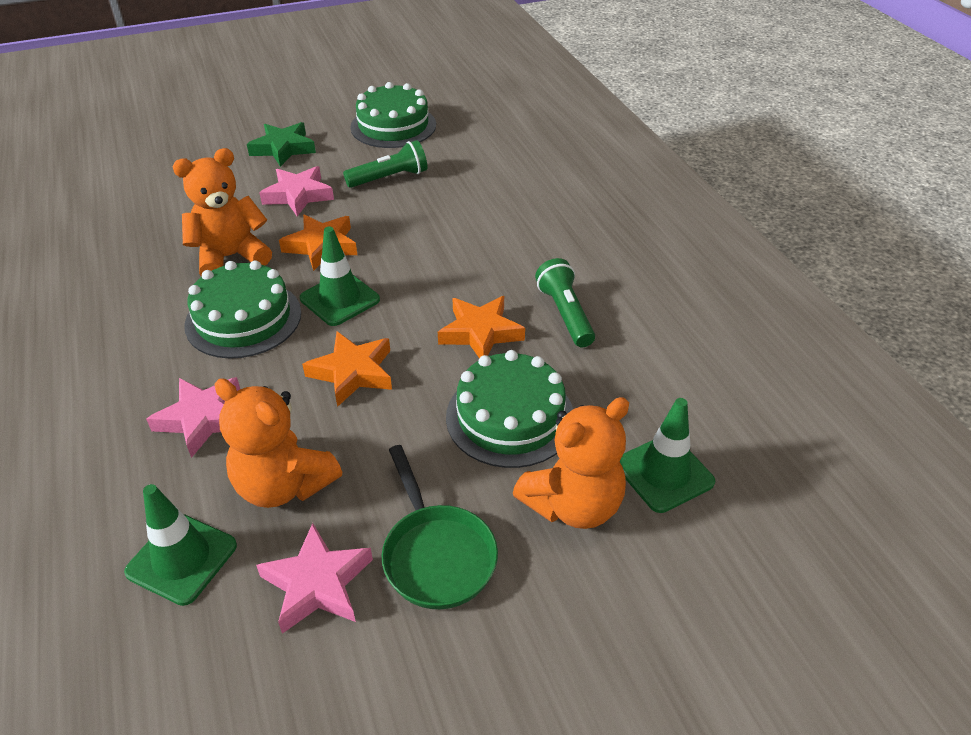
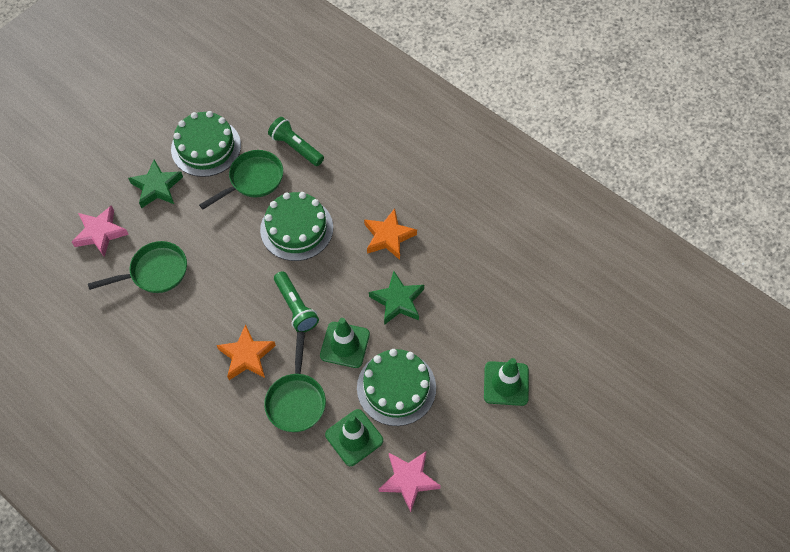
green pan: [382,445,498,609] = 1 -> [88,241,187,293] [199,150,283,209] [264,332,326,432] = 3
green star: [247,122,316,167] = 1 -> [128,160,183,208] [369,271,424,325] = 2
orange star: [279,214,357,271] [302,331,392,407] [438,296,525,358] = 3 -> [217,324,276,380] [364,208,417,260] = 2
orange teddy bear: [173,148,272,277] [215,378,342,508] [513,397,629,529] = 3 -> none = 0
pink star: [146,377,240,458] [256,523,373,634] [259,166,334,216] = 3 -> [72,205,129,257] [379,451,441,512] = 2

